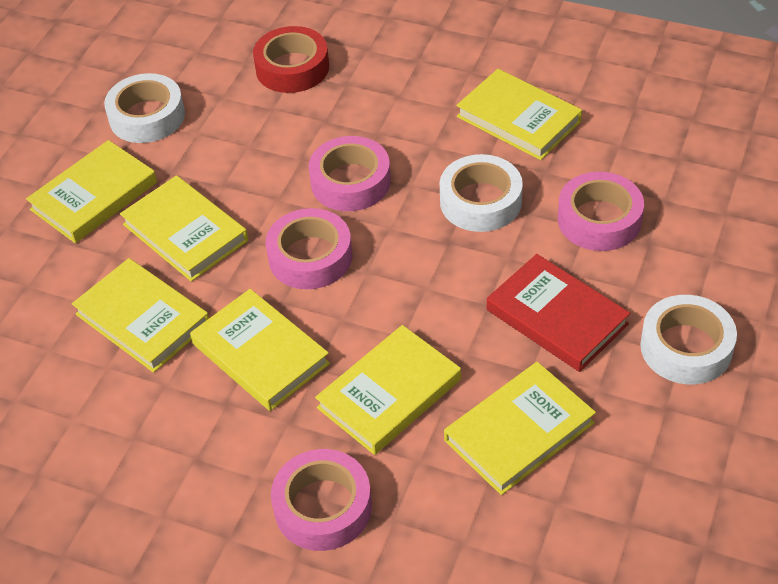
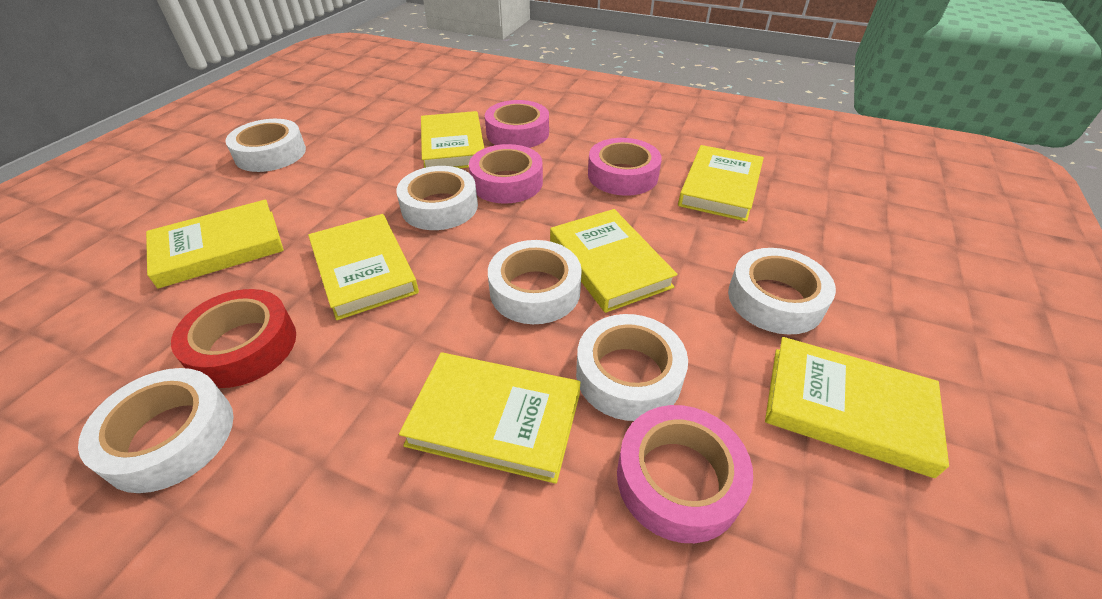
red book: [487,254,630,372] = 1 -> none = 0
white tape: [104,73,185,143] [440,154,523,232] [640,295,737,384] = 3 -> [78,368,234,493] [225,119,306,172] [396,166,478,230] [488,240,582,324] [576,314,688,421] [728,248,836,335] = 6

